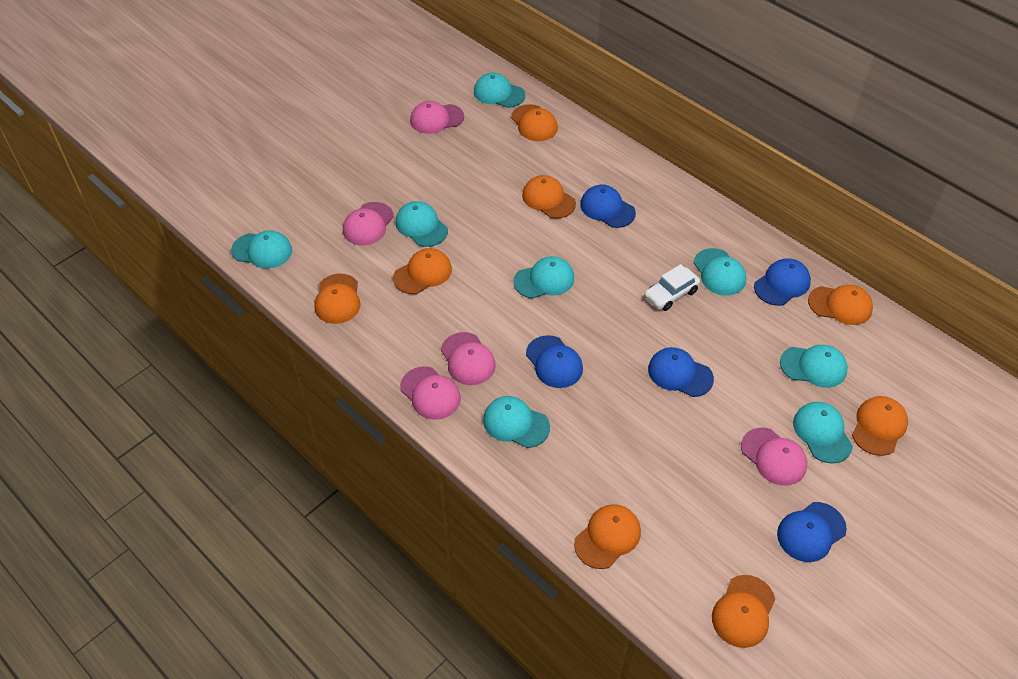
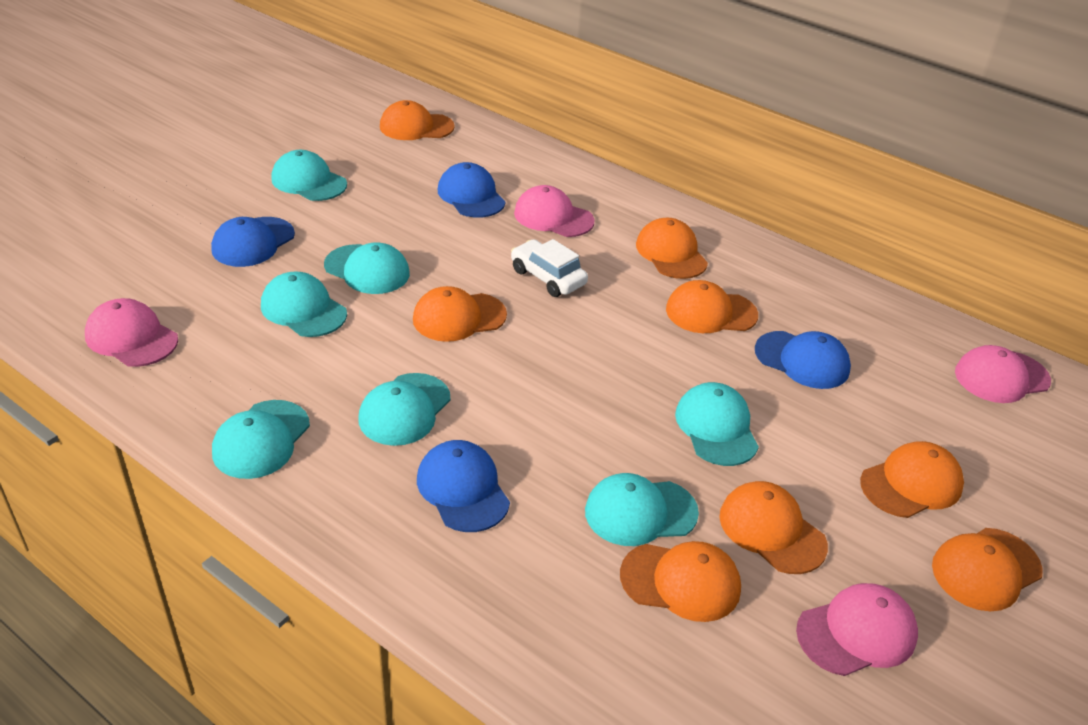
blue cap: [526,335,583,388] [580,184,636,228] [648,347,714,397] [754,258,811,306] [777,502,847,562] = 5 -> [211,217,295,267] [417,440,510,532] [438,162,506,218] [755,331,851,389] = 4
pink cap: [343,202,394,246] [400,366,461,420] [410,101,464,134] [441,332,496,385] [741,428,807,486] = 5 -> [85,298,178,367] [514,185,595,237] [796,583,918,676] [955,345,1051,403] = 4
turquoise cap: [231,230,292,269] [396,201,448,247] [474,73,525,108] [483,396,550,448] [513,256,574,299] [694,248,746,295] [780,345,848,388] [793,402,853,464] = 8 -> [212,400,310,479] [261,272,347,337] [271,150,347,201] [324,242,410,294] [358,373,450,446] [585,473,699,546] [675,382,759,466] = 7

